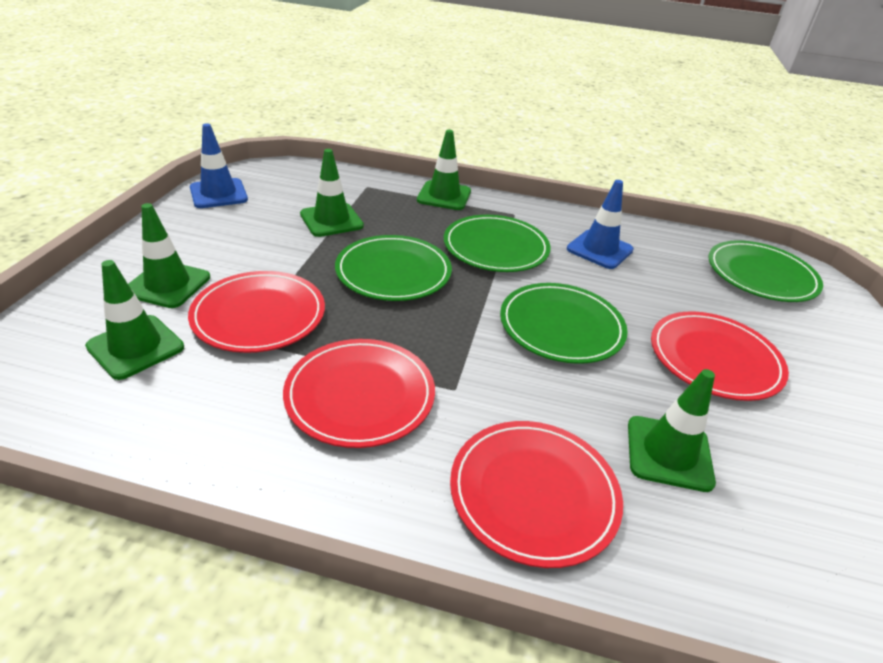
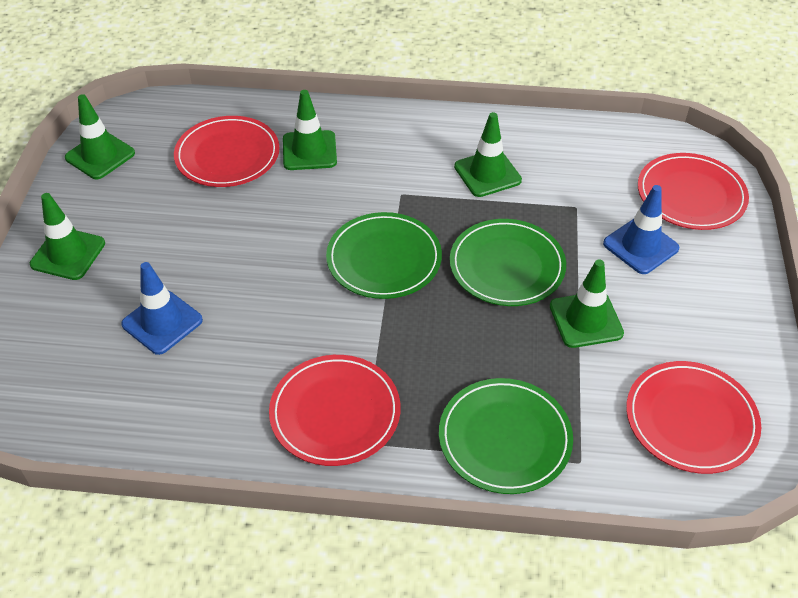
green plate: [335,235,452,301] [444,215,550,272] [500,283,628,364] [708,240,823,302] = 4 -> [326,212,442,299] [439,378,573,494] [450,219,566,306] = 3

